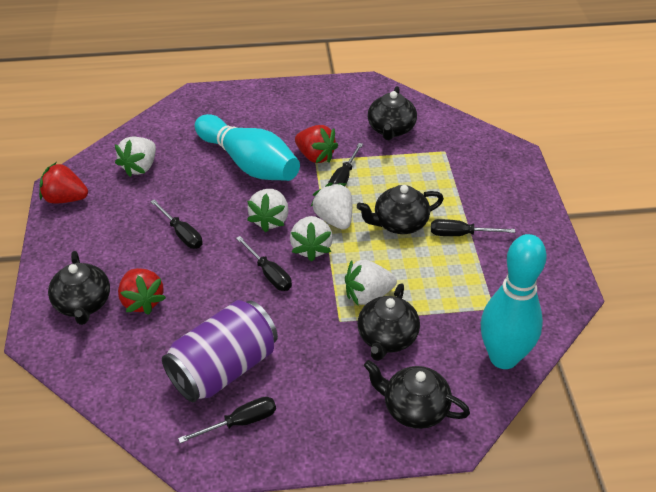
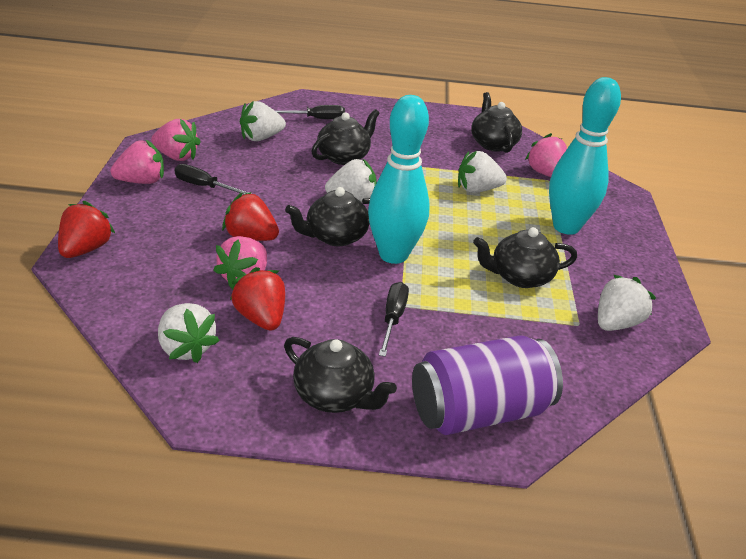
black screwdriver: [150,199,202,249] [178,397,276,443] [236,236,292,291] [328,143,363,184] [431,219,515,236] = 5 -> [174,164,252,195] [275,105,345,119] [379,282,409,357] = 3
pink strawberry: none = 0 -> [110,140,164,184] [151,119,201,161] [213,236,267,290] [525,133,567,177] = 4

